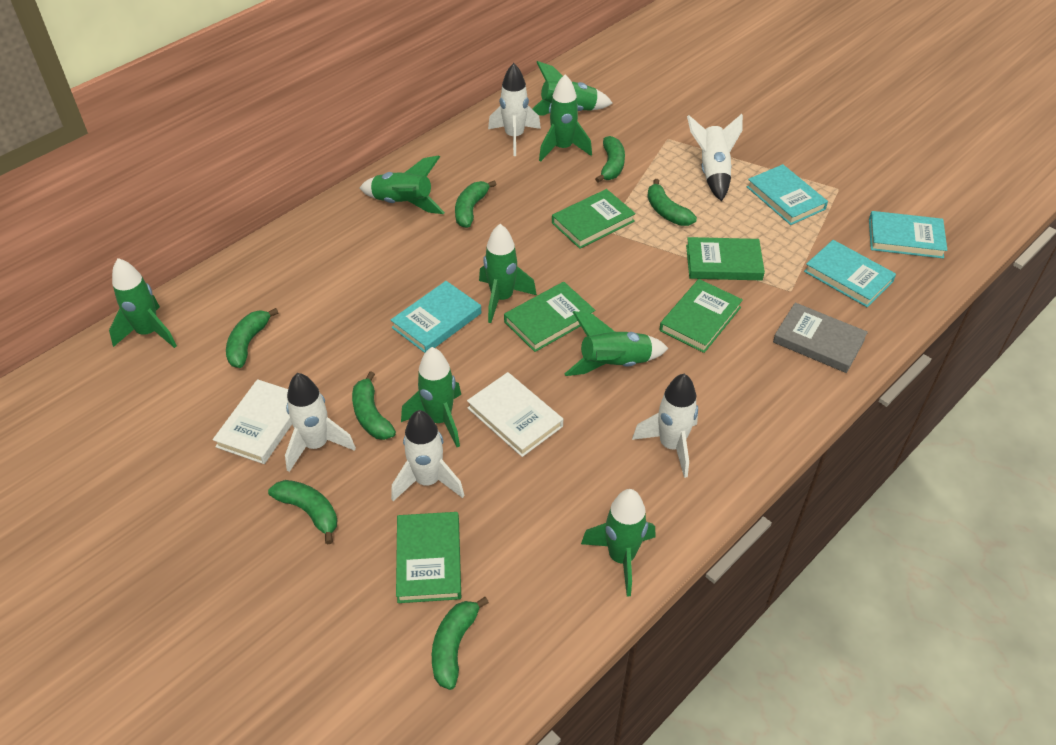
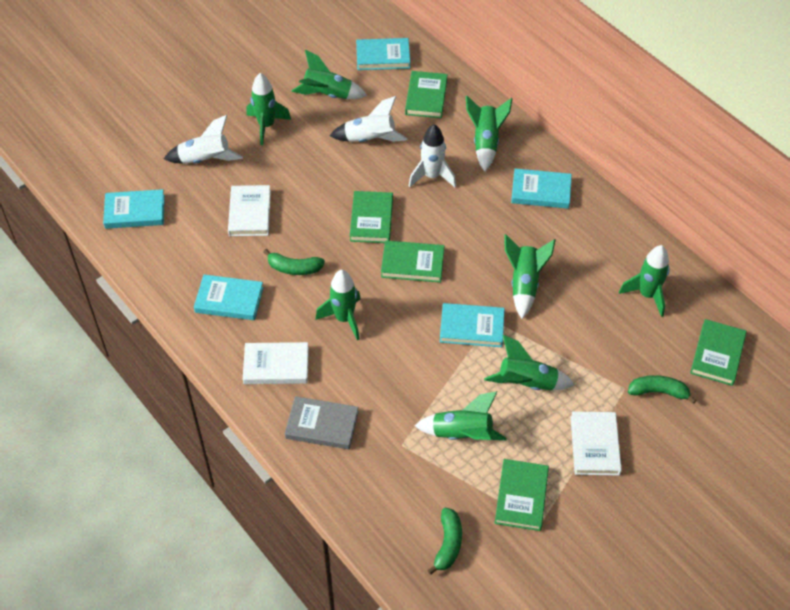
green banana: [226,308,278,368] [268,480,338,544] [352,371,396,440] [432,597,489,690] [455,180,496,228] [595,136,625,182] [647,179,697,226] = 7 -> [263,249,325,275] [427,508,462,575] [628,375,697,404] = 3
turquoise book: [391,281,481,353] [747,164,828,225] [804,240,896,307] [869,211,947,259] = 4 -> [103,189,165,229] [194,275,264,320] [356,38,410,70] [440,303,505,347] [511,169,572,209] = 5
white book: [213,379,292,464] [467,372,563,457] = 2 -> [228,185,271,236] [243,342,309,384] [571,411,622,476] = 3
white rocket: [285,373,356,472] [391,410,464,501] [488,63,541,156] [632,373,698,478] [687,114,743,201] = 5 -> [164,115,243,164] [330,96,408,142] [409,124,456,187] = 3

